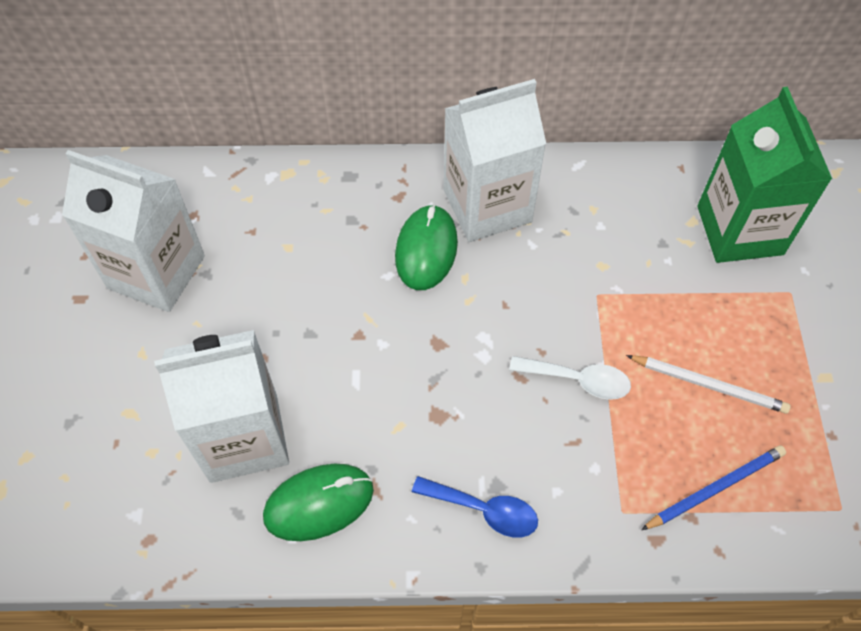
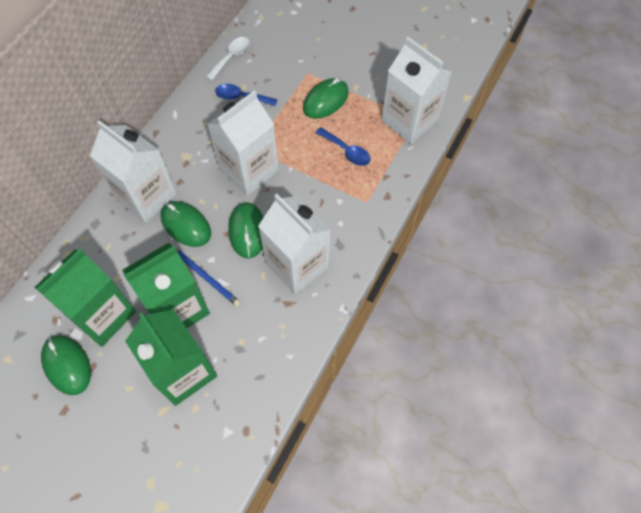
blue spoon: [412,476,538,538] = 1 -> [215,84,278,106] [316,127,371,166] = 2
green carton: [697,87,832,263] = 1 -> [34,249,136,347] [122,243,210,328] [125,309,217,406] = 3
green mouse: [263,464,374,541] [395,204,458,290] = 2 -> [41,335,91,395] [160,201,211,247] [228,202,264,258] [303,78,349,119] = 4
white carton: [62,150,205,312] [154,330,289,483] [444,79,546,242] = 3 -> [90,120,177,223] [207,90,279,196] [258,194,331,295] [381,37,452,144] = 4
white pencil: [626,355,791,414] = 1 -> none = 0

